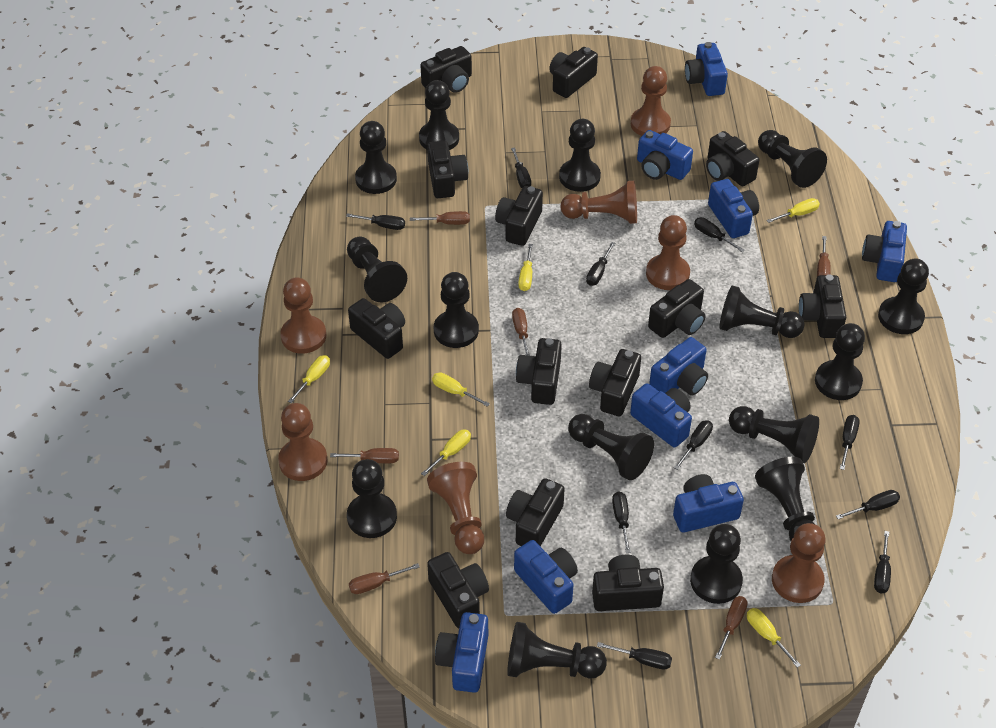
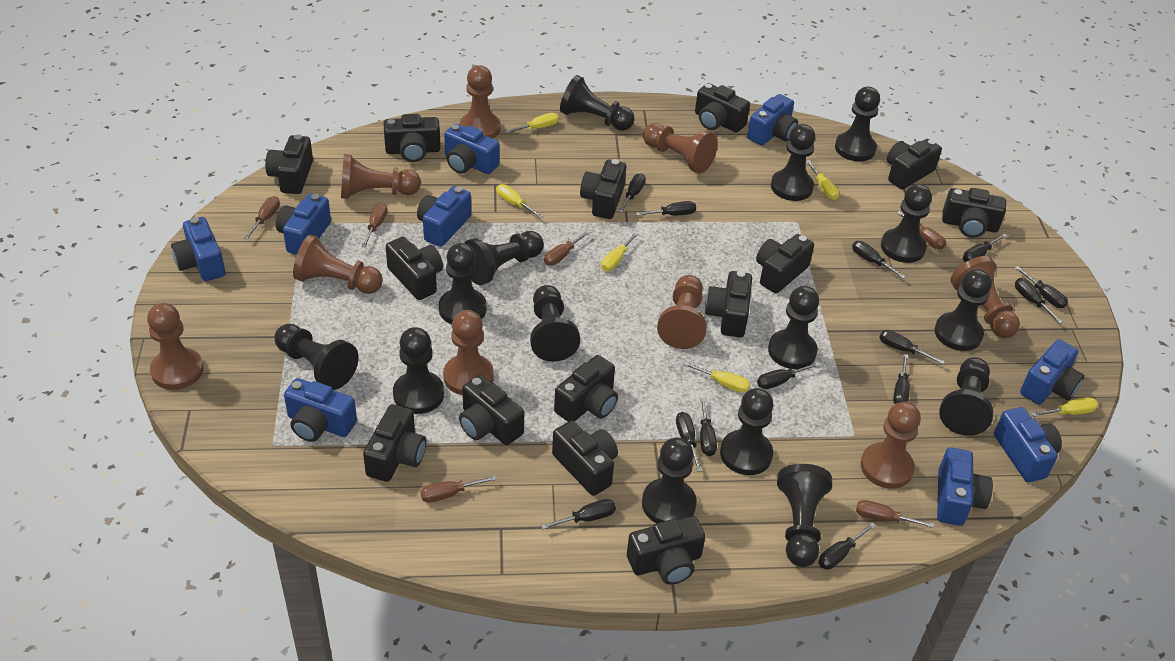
black camera: [348,298,405,359] [420,46,472,93] [427,141,468,198] [427,552,489,628] [495,186,543,246] [506,478,565,546] [516,338,562,405] [549,47,598,98] [589,349,641,416] [592,555,664,611] [648,279,705,338] [706,131,759,186] [799,275,846,338] = 13 -> [265,134,313,194] [363,404,426,482] [384,114,441,162] [386,237,443,300] [459,375,524,445] [552,421,618,496] [554,355,618,422] [580,159,626,219] [627,516,705,585] [695,83,750,133] [705,271,752,338] [756,234,814,293] [887,139,942,189] [942,188,1006,238] = 14
black screwdriver: [346,213,405,230] [511,148,531,188] [586,242,615,286] [597,642,672,670] [612,491,631,553] [674,420,713,470] [694,217,745,252] [836,490,900,519] [840,415,860,470] [874,531,891,594] = 10 -> [541,499,616,529] [618,173,646,213] [636,201,696,216] [676,412,702,472] [700,397,717,456] [757,362,820,389] [818,522,876,569] [852,241,906,279] [879,330,945,364] [893,354,910,404] [963,233,1007,262] [1015,266,1068,308] [1015,278,1063,324] = 13
brown pawn: [278,403,328,481] [280,277,326,354] [427,462,484,554] [561,181,637,224] [631,66,671,136] [646,215,690,290] [772,523,826,603] = 7 -> [147,303,204,390] [293,235,383,294] [341,154,421,199] [443,310,494,395] [460,65,501,139] [643,123,717,174] [657,275,707,349] [861,402,921,489] [950,256,1020,338] = 9

